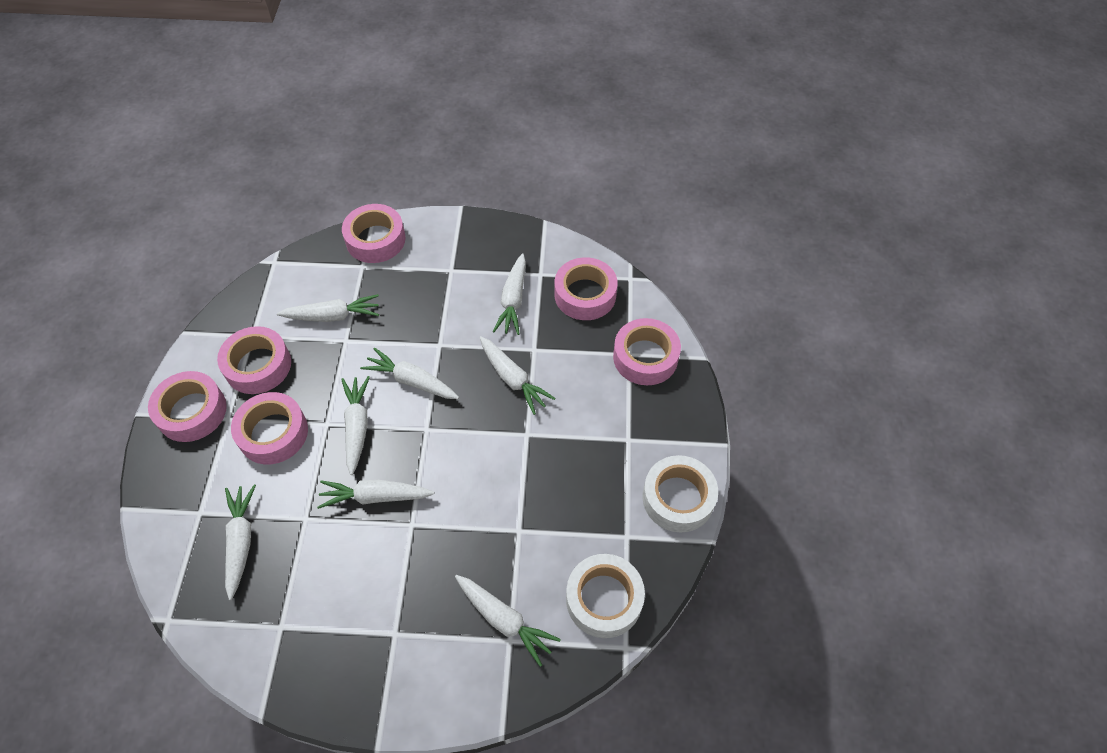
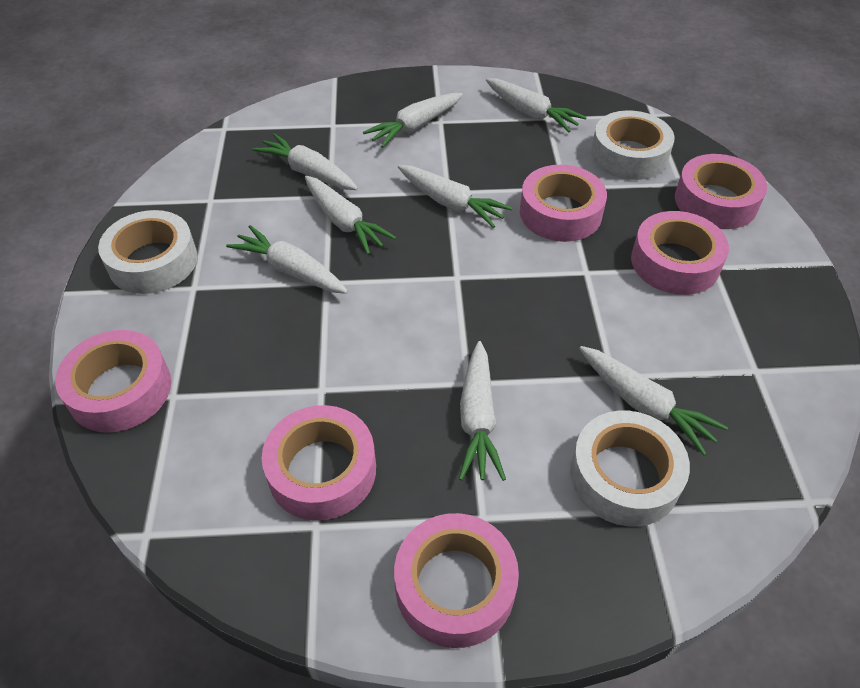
white tape: [566,554,645,638] [642,455,718,533] = 2 -> [98,210,198,294] [570,411,690,527] [591,110,675,180] = 3

